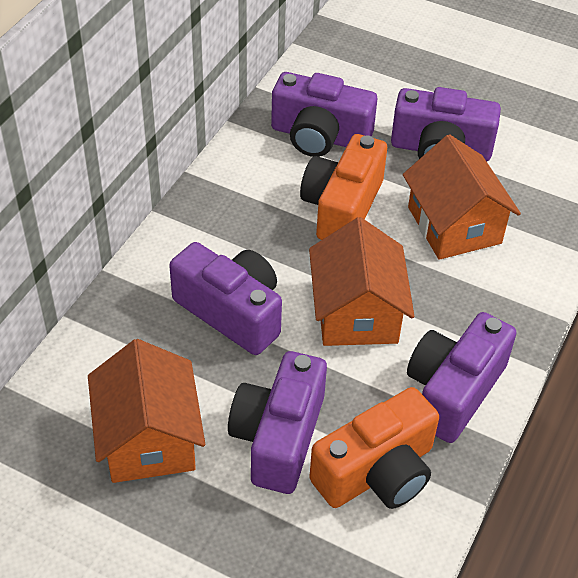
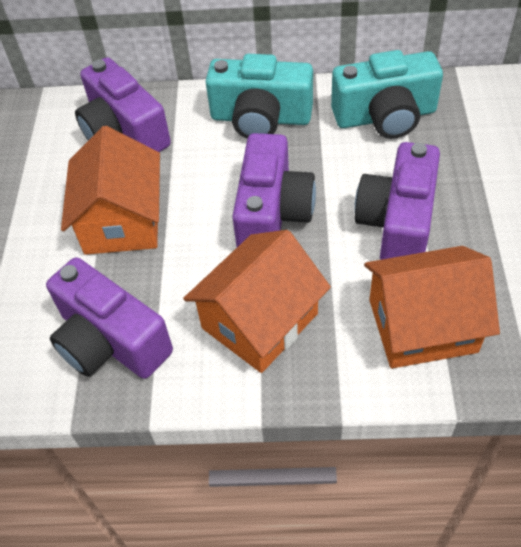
orange camera: [300,134,387,240] [309,387,439,509] = 2 -> none = 0
purple camera: [169,242,282,355] [228,351,327,494] [271,72,377,157] [391,87,501,161] [407,312,516,443] = 5 -> [46,257,173,379] [75,57,171,152] [232,133,316,247] [354,142,440,260] = 4
turquoise camera: none = 0 -> [205,54,313,139] [331,50,443,139] = 2

